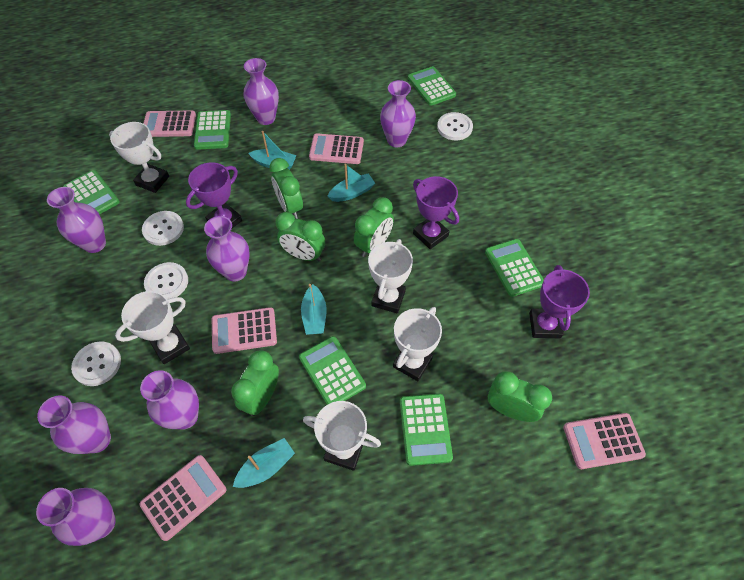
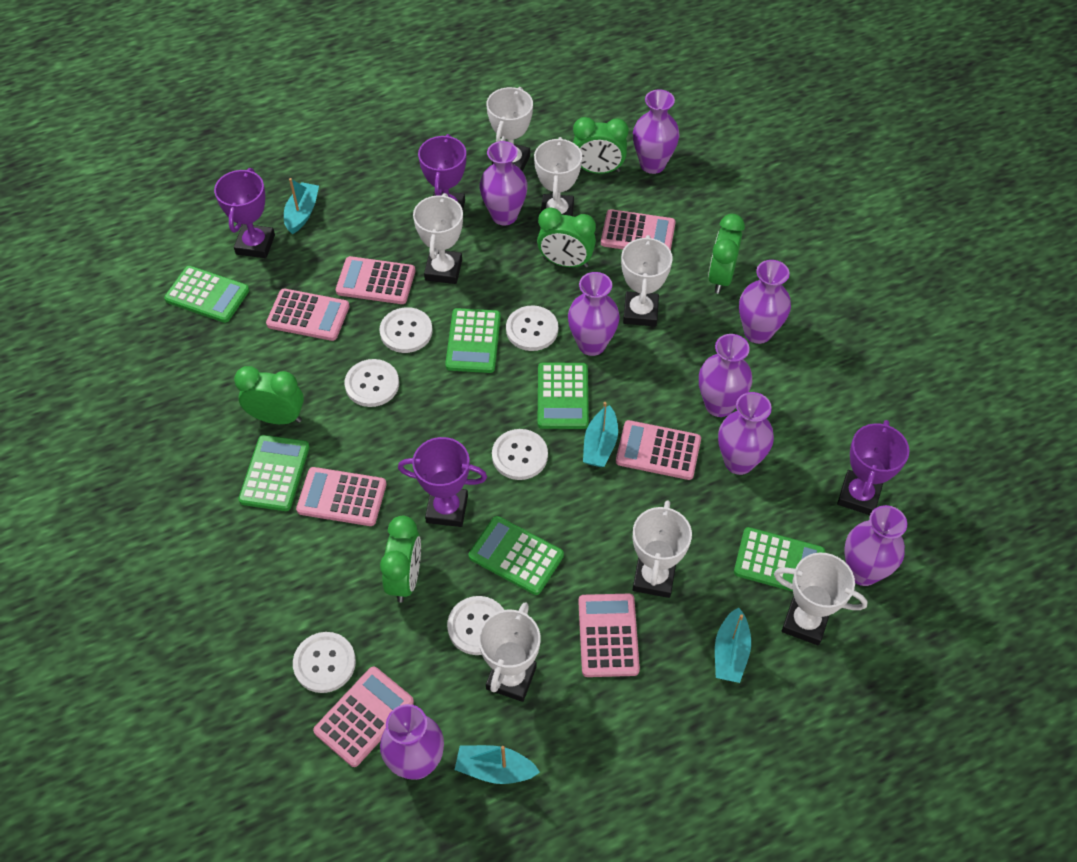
pink calculator: [140,455,226,541] [143,110,196,137] [212,307,277,354] [309,133,364,164] [563,413,646,469] = 5 -> [266,289,350,341] [296,467,386,526] [313,667,414,767] [336,256,415,304] [578,594,640,677] [601,209,676,250] [616,420,701,480] = 7
purple trophy: [186,162,242,228] [413,176,459,249] [529,265,590,338] = 3 -> [214,168,275,258] [398,437,487,527] [418,134,466,210] [837,420,909,515] = 4
purple vase: [36,488,116,546] [37,396,111,454] [47,187,106,253] [140,370,199,429] [204,216,249,282] [244,58,279,125] [380,80,416,147] = 7 -> [380,704,444,780] [480,141,528,225] [568,272,620,356] [633,89,680,174] [699,334,752,417] [718,392,774,475] [739,260,791,344] [844,505,907,586] = 8
white button: [71,341,121,386] [142,211,184,246] [144,262,188,299] [437,112,473,140] = 4 -> [293,632,356,693] [345,359,399,407] [379,307,433,353] [447,596,504,655] [492,429,548,480] [506,305,558,351] = 6
white trophy: [109,122,169,193] [115,291,190,364] [303,401,381,471] [368,239,413,313] [393,307,442,381] = 5 -> [413,193,463,284] [478,602,540,702] [486,87,533,172] [534,137,582,216] [621,235,673,326] [633,500,692,598] [774,553,868,646] = 7

